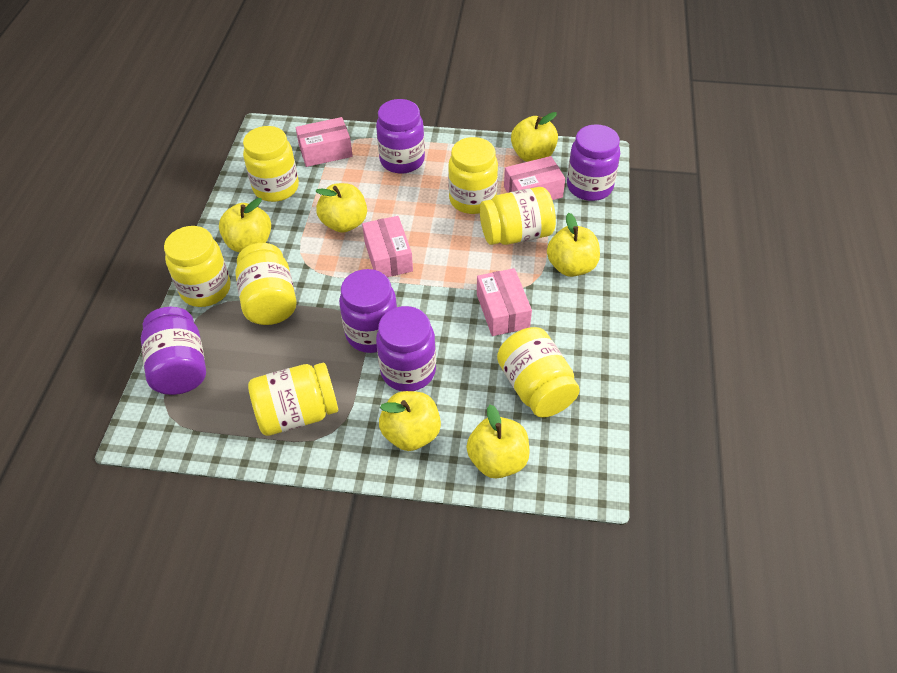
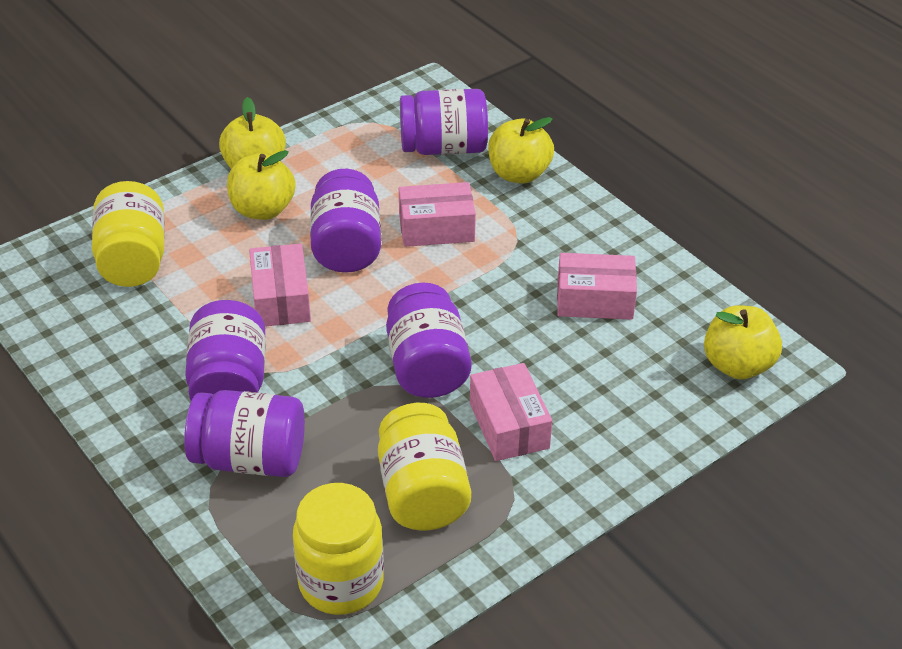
yellow apple: [219,198,271,252] [316,183,367,233] [379,391,441,451] [466,405,530,479] [511,112,558,162] [547,213,600,277] = 6 -> [219,97,286,169] [227,150,295,220] [488,117,554,184] [704,305,782,379] = 4
yellow jar: [164,226,231,307] [236,243,297,325] [243,126,299,202] [248,363,338,436] [448,137,498,214] [480,187,556,245] [497,327,580,418] = 7 -> [92,181,165,287] [293,483,384,615] [378,403,471,531] = 3

